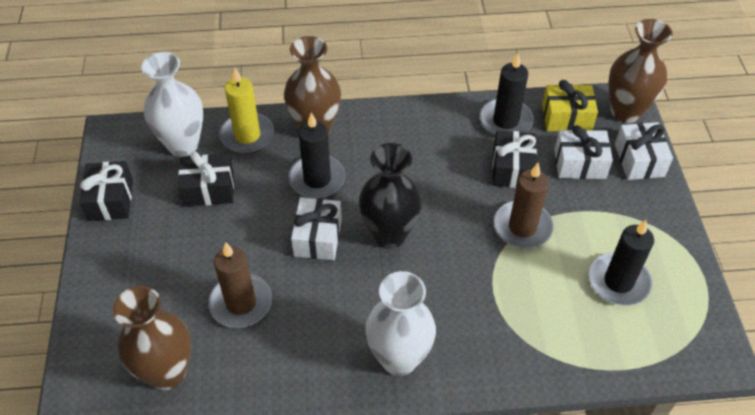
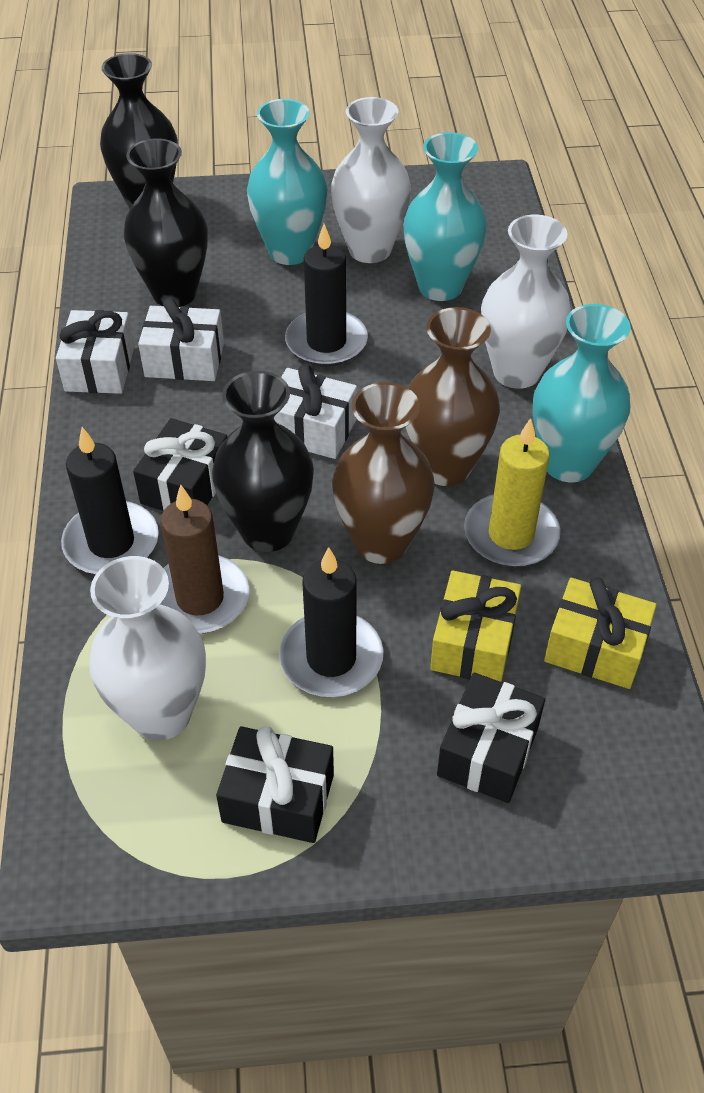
black vase: [359,143,422,249] = 1 -> [100,53,178,209] [123,138,208,307] [212,371,314,552] = 3
brown candle: [208,242,272,328] [494,163,553,248] = 2 -> [160,485,249,634] = 1
brown vase: [113,286,191,390] [284,36,341,135] [608,19,673,123] = 3 -> [332,382,435,564] [406,307,500,486] = 2
turquoise vase: none = 0 -> [247,99,327,265] [403,132,487,301] [533,304,631,482] = 3
white vase: [142,52,203,157] [365,271,436,376] = 2 -> [89,556,206,741] [331,97,411,263] [481,215,571,389] = 3
yellow gift: [542,80,598,131] = 1 -> [430,570,521,682] [544,577,657,689] = 2

